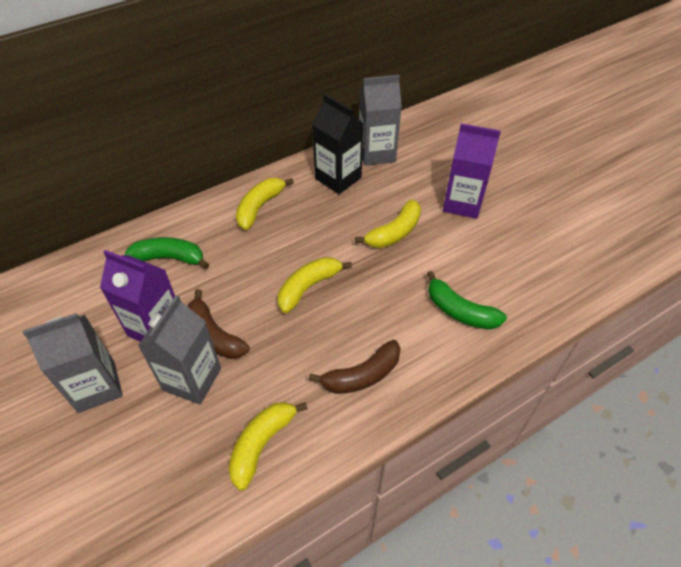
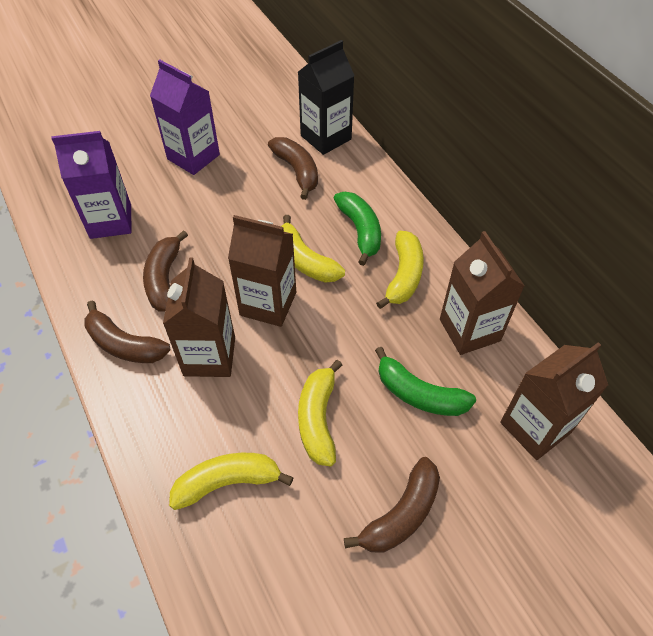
brown banana: [187,289,249,359] [309,340,401,394] = 2 -> [84,301,171,363] [143,230,188,312] [268,137,318,200] [344,457,440,553] = 4
brown carton: none = 0 -> [163,257,235,377] [228,215,296,327] [440,231,525,355] [500,342,608,460] = 4
grey carton: [23,313,123,413] [138,295,221,405] [359,75,402,166] = 3 -> none = 0

